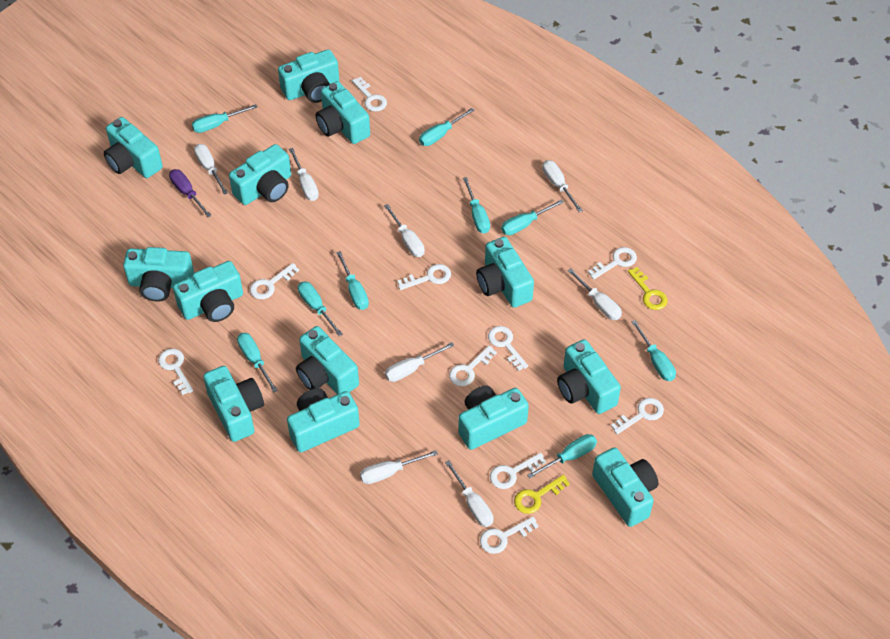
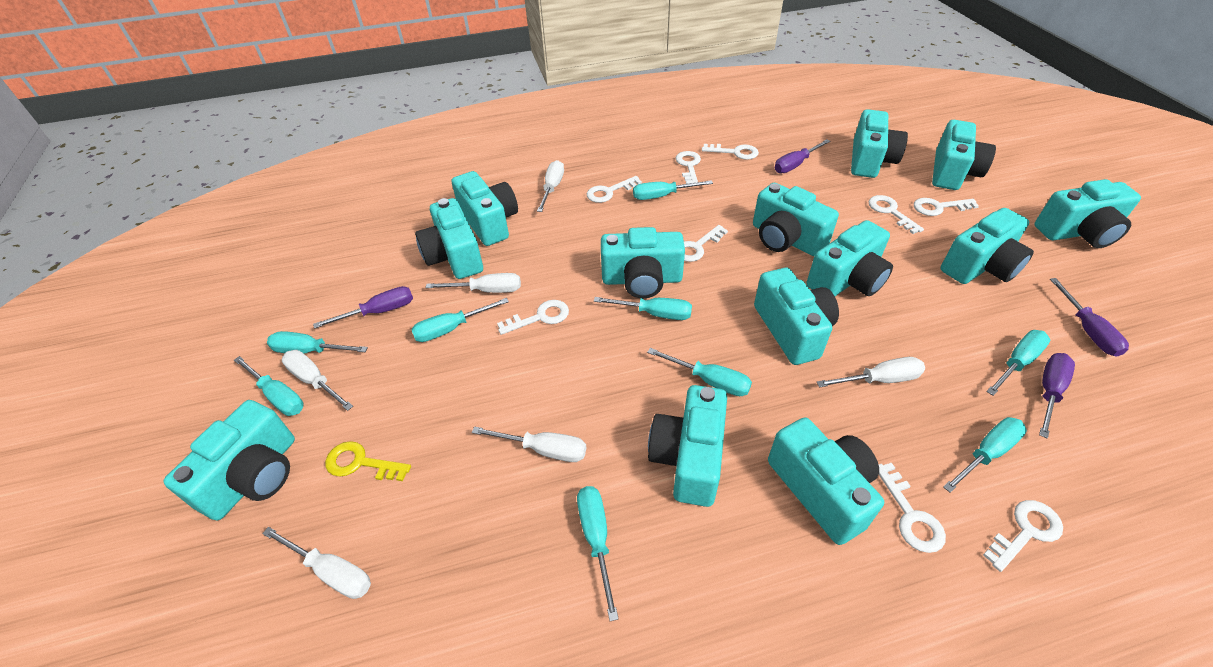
purple screwdriver: [169,169,212,217] = 1 -> [313,286,413,329] [774,139,831,173] [1039,353,1075,439] [1050,278,1129,357] = 4
white key: [158,349,193,395] [250,263,299,299] [352,77,387,112] [397,264,451,290] [449,345,497,386] [480,517,539,554] [488,326,528,371] [490,453,546,489] [588,247,637,279] [611,398,664,435] = 10 -> [497,300,569,335] [587,176,642,203] [676,151,701,184] [684,225,728,262] [702,144,759,160] [868,195,924,234] [878,463,946,553] [914,198,979,216] [983,500,1063,572] = 9
white screwdriver: [194,144,228,195] [289,148,319,201] [360,450,438,484] [384,204,425,257] [385,342,455,382] [445,460,493,527] [542,160,583,212] [567,268,622,320] = 8 -> [262,527,371,599] [282,350,353,411] [426,273,521,293] [472,426,586,462] [537,160,564,212] [817,357,925,388] = 6
yellow key: [514,475,570,514] [628,267,668,310] = 2 -> [325,441,411,481] = 1

